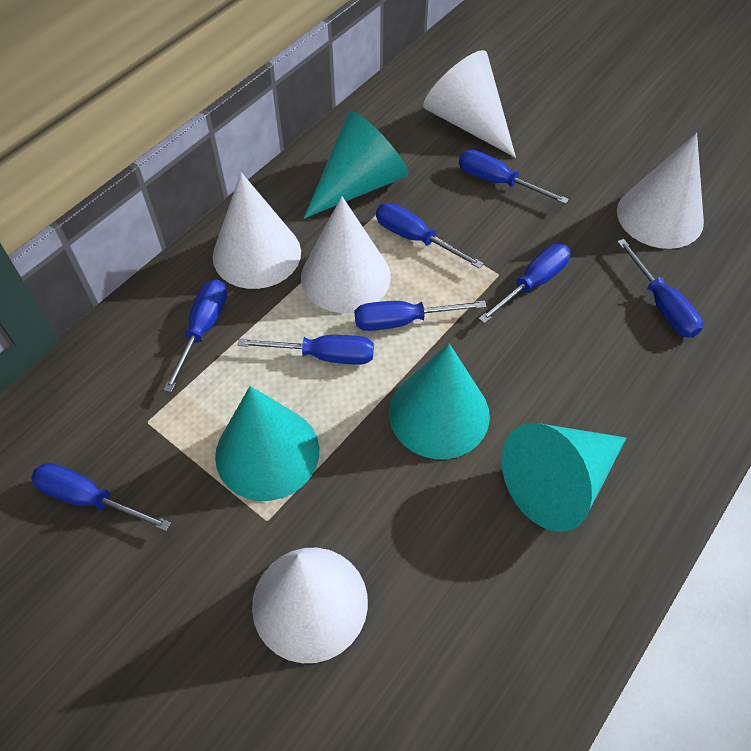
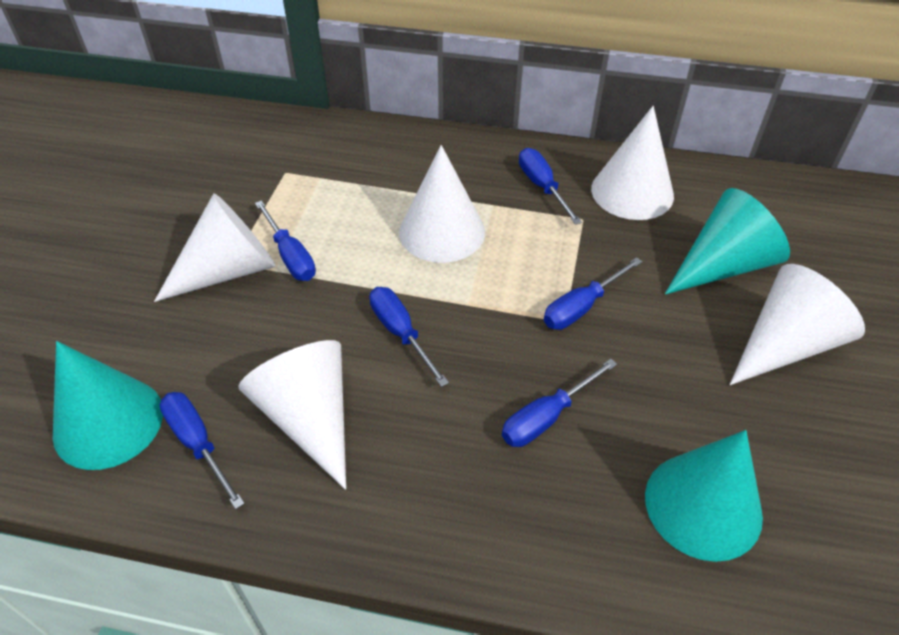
blue screwdriver: [31,463,171,531] [163,279,227,392] [238,335,374,365] [355,300,486,331] [376,203,484,269] [459,150,569,204] [479,244,571,324] [617,239,703,338] = 8 -> [160,392,245,509] [255,200,316,281] [369,287,449,387] [502,359,617,447] [519,148,582,225] [544,257,642,330] = 6
turquoise cone: [215,386,319,501] [304,111,409,219] [389,343,490,459] [502,423,626,532] = 4 -> [53,341,163,470] [645,430,763,562] [665,188,790,294] = 3

